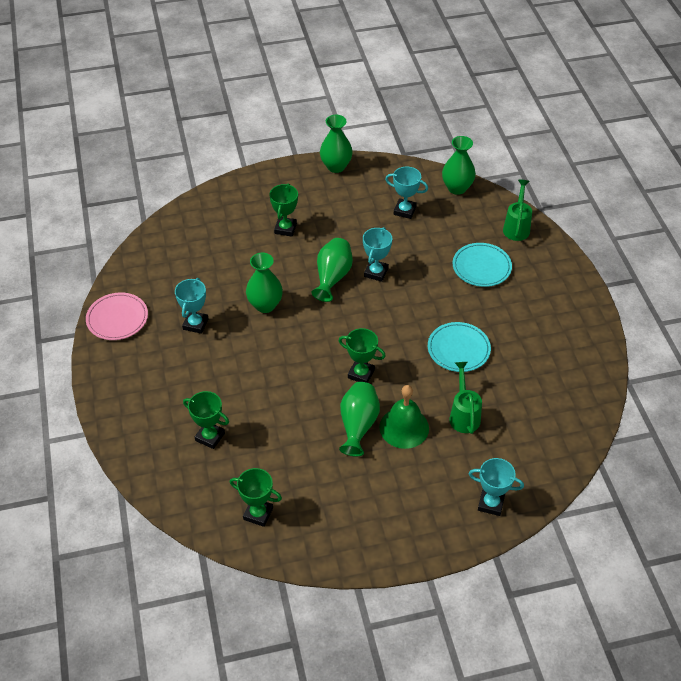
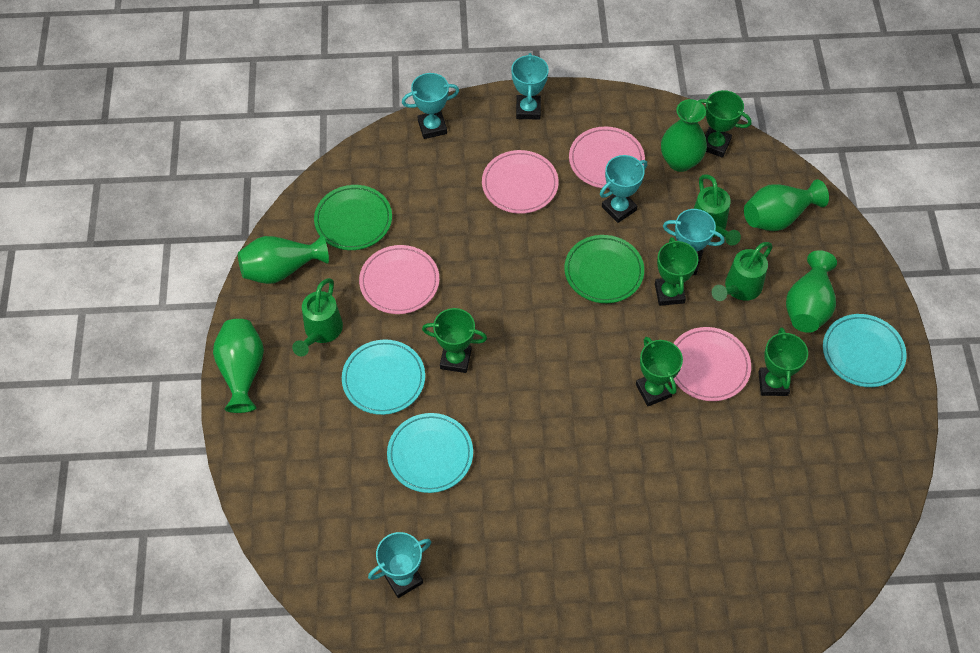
green bell: [379,385,429,449] = 1 -> none = 0
green plate: none = 0 -> [314,185,392,250] [564,235,644,303] = 2
green trophy: [183,391,229,449] [230,468,282,527] [269,184,298,237] [338,328,386,383] = 4 -> [422,308,487,373] [636,337,683,406] [655,237,698,306] [698,90,752,158] [758,328,808,396] = 5
green watering can: [449,362,482,434] [503,180,532,241] = 2 -> [292,278,343,356] [694,174,741,246] [712,242,772,301] = 3
pink plate: [86,292,148,340] = 1 -> [359,245,439,314] [482,150,559,214] [569,127,645,189] [673,327,751,401] = 4
turquoise plate: [428,322,491,372] [453,243,512,287] = 2 -> [342,339,425,415] [387,413,473,493] [823,314,907,387] = 3
turquoise trophy: [175,278,208,334] [363,227,392,282] [385,167,428,219] [469,458,524,516] = 4 -> [368,532,431,598] [402,73,459,139] [511,53,549,119] [600,155,647,223] [663,209,725,275] = 5

